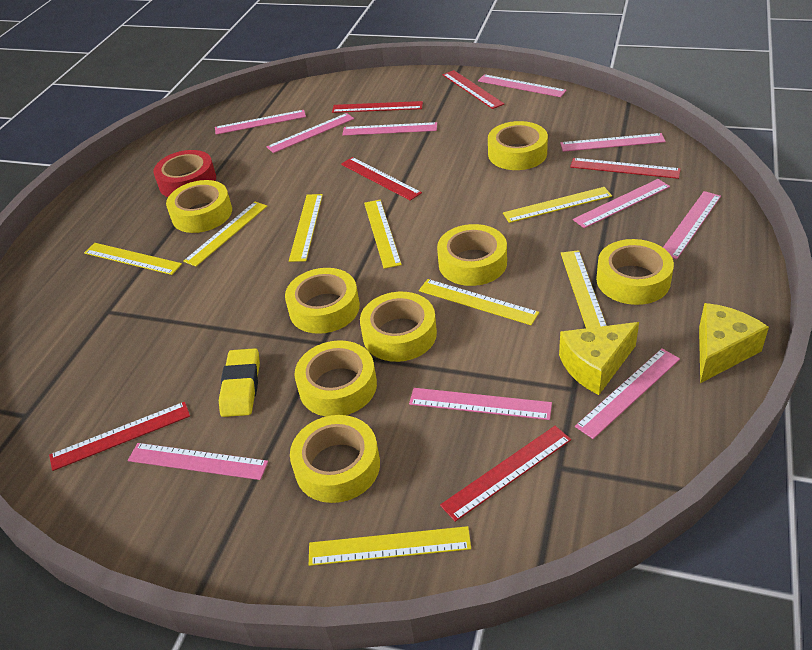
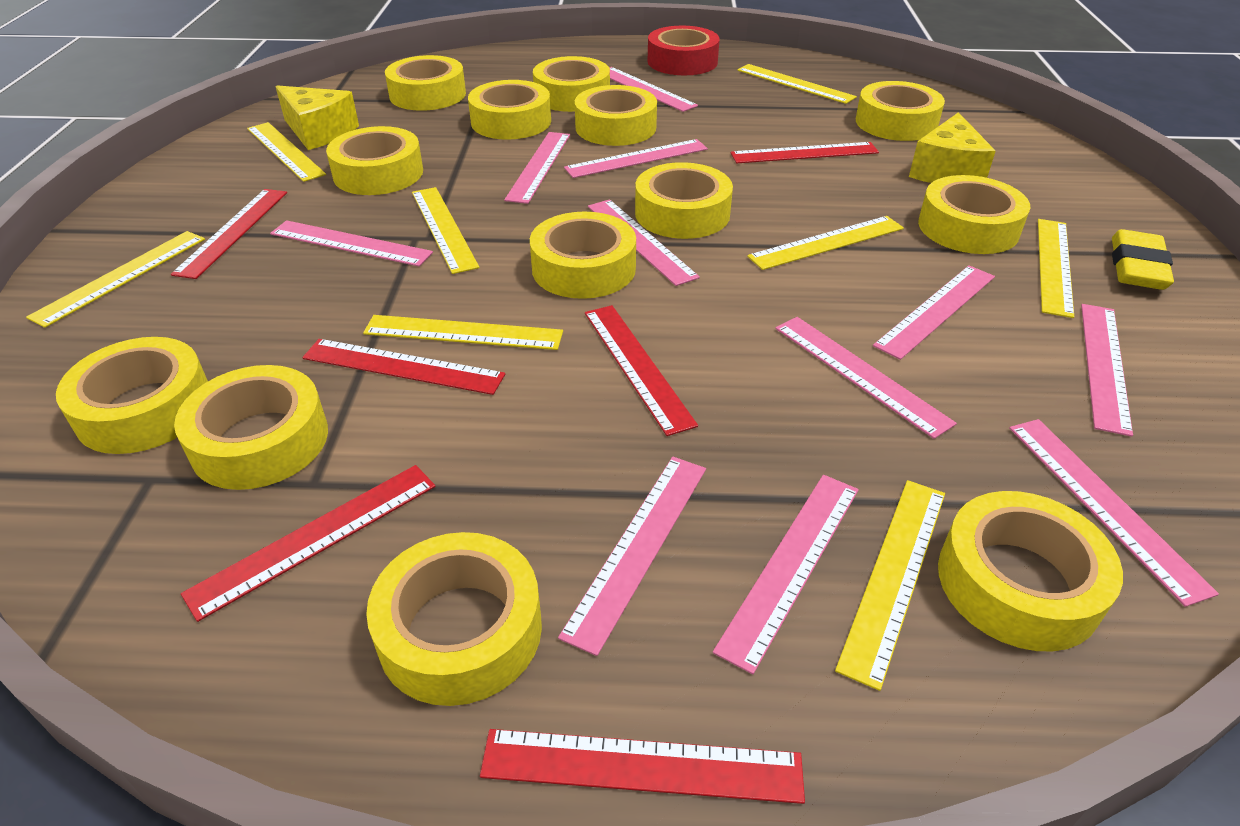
pink ruler: [128,443,268,480] [215,110,306,135] [267,113,354,153] [342,122,437,136] [409,388,552,420] [478,74,567,97] [560,133,666,152] [573,179,670,228] [575,349,680,439] [663,191,721,259] = 10 -> [270,220,433,266] [504,132,570,204] [558,457,706,656] [564,139,708,178] [588,199,700,286] [609,67,698,112] [713,475,859,674] [775,317,957,439] [873,265,995,360] [1009,419,1219,607] [1081,304,1133,437] = 11
yellow tape: [166,180,232,233] [285,268,360,334] [290,415,380,503] [294,340,377,417] [360,292,437,362] [437,224,507,286] [488,121,548,170] [596,239,674,305] = 8 -> [56,337,208,454] [174,365,328,490] [326,126,423,195] [366,532,542,706] [385,55,466,111] [468,80,551,140] [530,212,636,299] [533,56,610,112] [575,85,657,146] [635,162,733,239] [856,81,945,141] [918,175,1030,254] [938,491,1123,652] = 13

